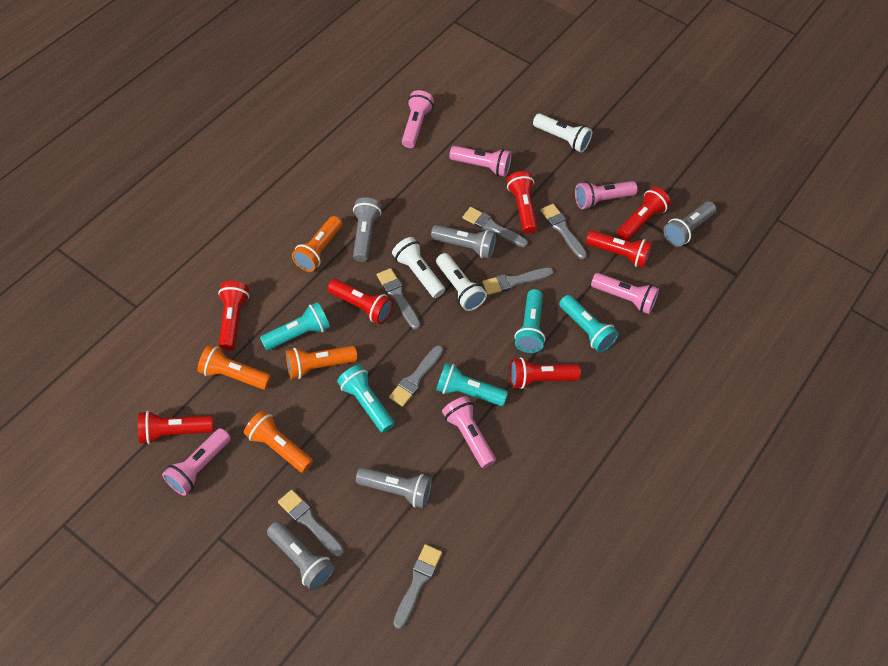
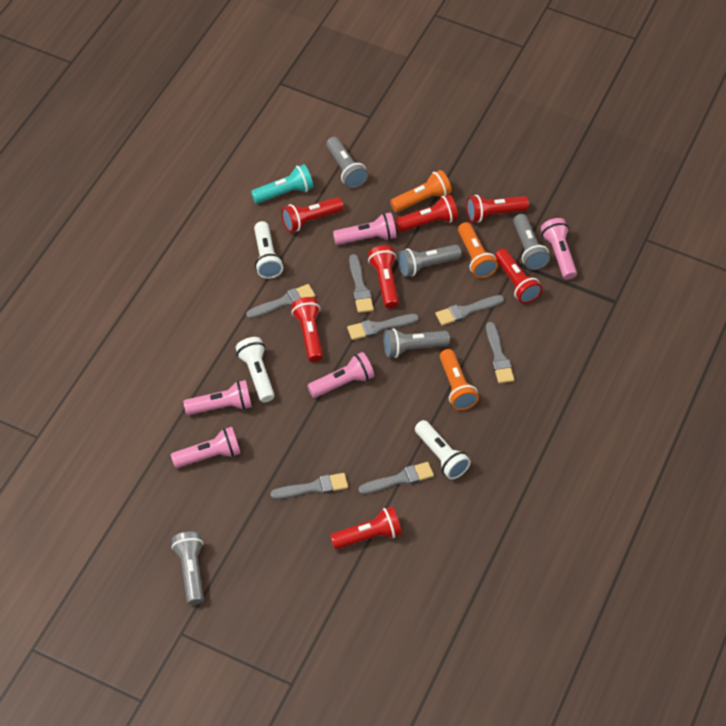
orange flashlight: [197,345,271,390] [244,410,313,473] [286,346,357,379] [292,216,342,272] = 4 -> [390,170,452,212] [440,349,479,410] [458,222,498,278] = 3
pink flashlight: [162,428,231,496] [402,90,434,148] [442,396,496,468] [449,146,511,177] [575,181,638,209] [591,273,659,314] = 6 -> [170,427,241,468] [183,380,252,415] [307,352,374,398] [333,212,397,245] [541,218,577,280] = 5
turquoise flashlight: [260,302,330,351] [337,365,395,433] [436,362,508,406] [515,289,545,353] [559,295,619,353] = 5 -> [251,164,314,204] = 1

